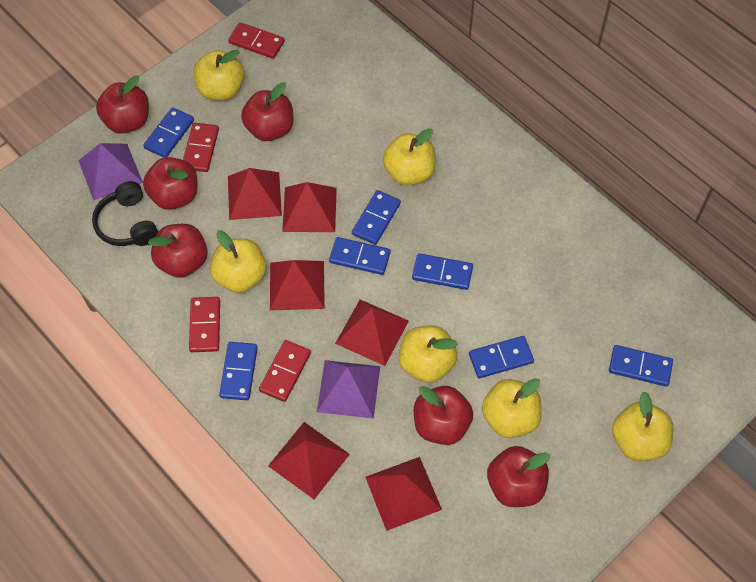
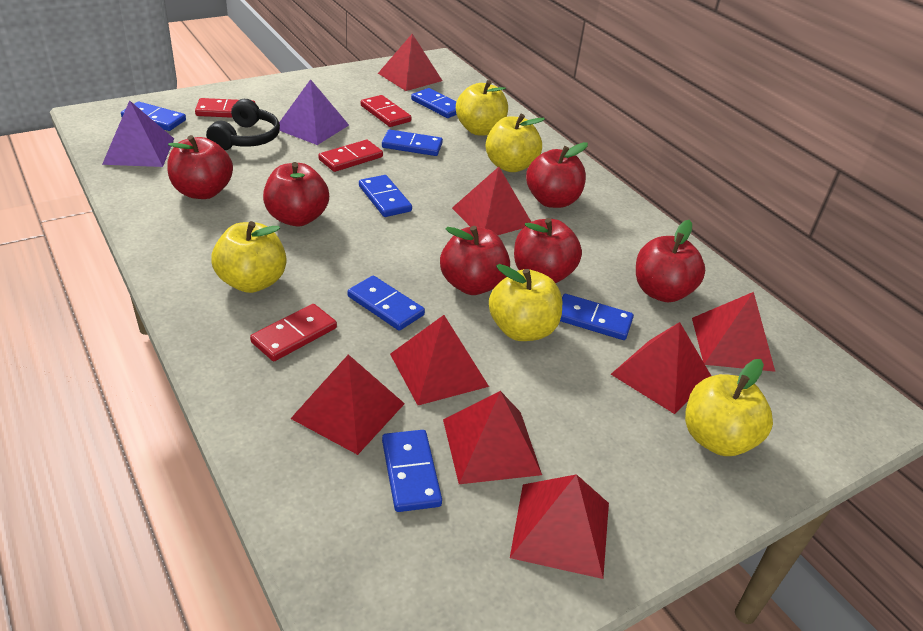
red pyramid: [228,168,282,220] [268,422,350,499] [270,260,325,310] [282,182,337,232] [335,300,409,366] [365,457,442,531] = 6 -> [290,354,405,455] [378,34,442,91] [390,315,489,405] [443,391,542,484] [452,167,531,235] [510,474,609,579] [611,322,711,414] [692,292,775,372] = 8
yellow apple: [193,49,245,100] [210,230,267,293] [383,128,436,185] [399,326,457,383] [482,378,542,438] [612,391,674,461] = 6 -> [211,221,286,293] [456,80,508,136] [485,114,545,172] [489,264,562,341] [685,359,773,456] = 5

